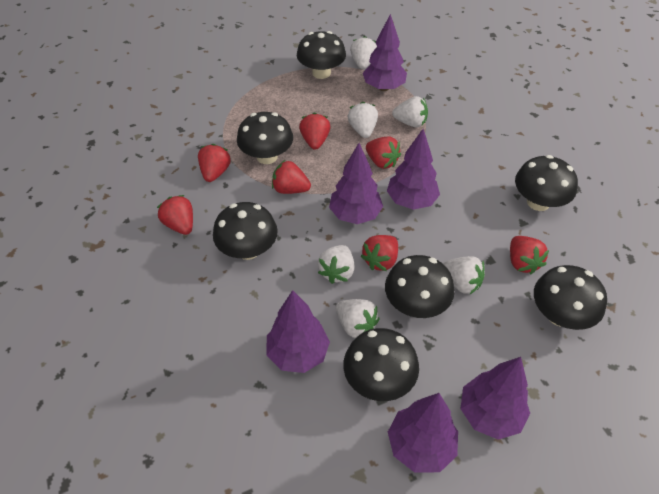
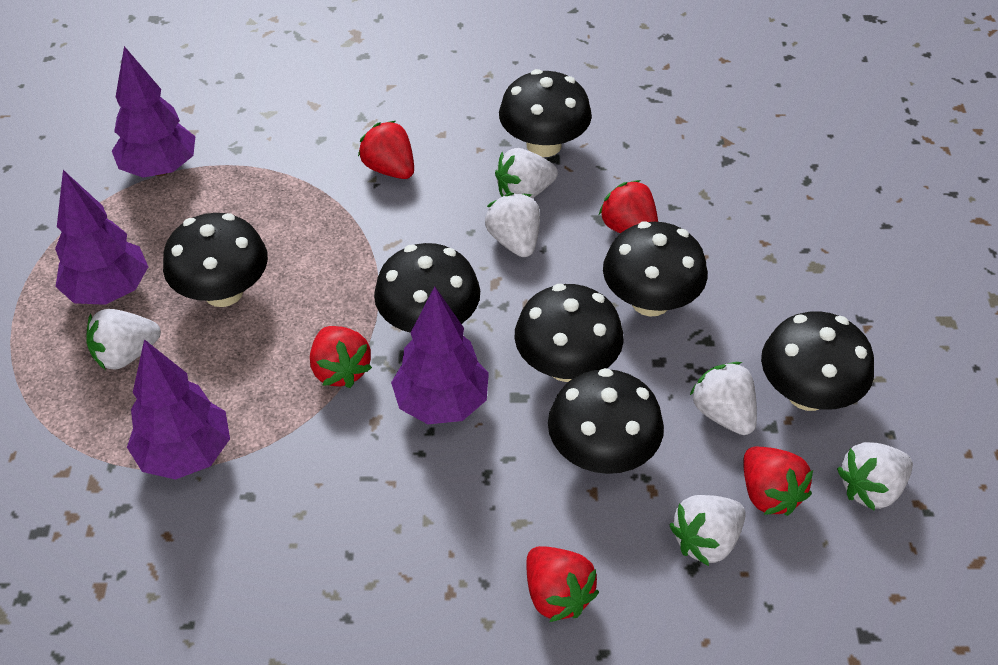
purple tree: [267,290,330,373] [329,143,383,224] [363,14,407,91] [387,129,440,210] [388,393,458,473] [460,357,530,440] = 6 -> [55,170,148,305] [112,46,195,178] [127,339,230,480] [391,286,489,424] = 4
red strawberry: [157,195,193,235] [198,144,231,182] [272,160,311,194] [299,112,331,150] [361,235,398,271] [366,137,401,169] [510,236,549,274] = 7 -> [310,326,372,388] [358,121,414,179] [526,546,599,622] [599,180,658,233] [743,447,813,516] = 5

